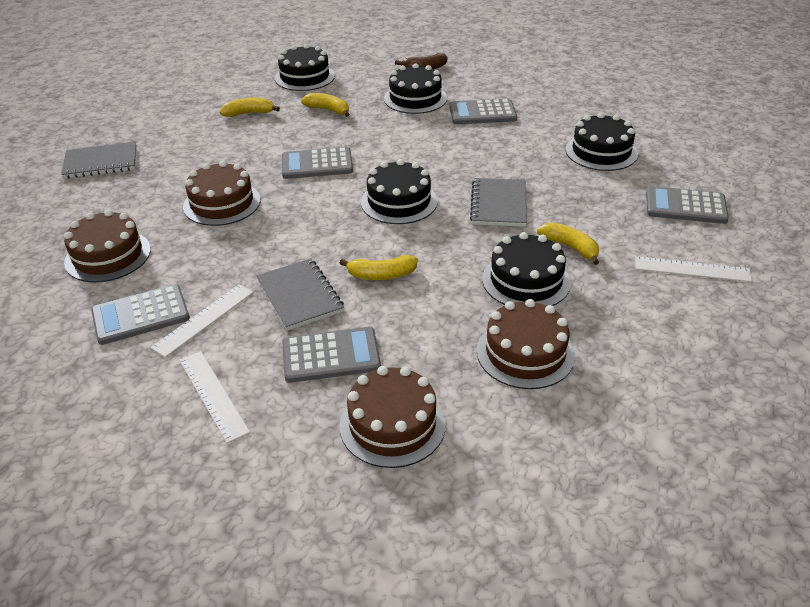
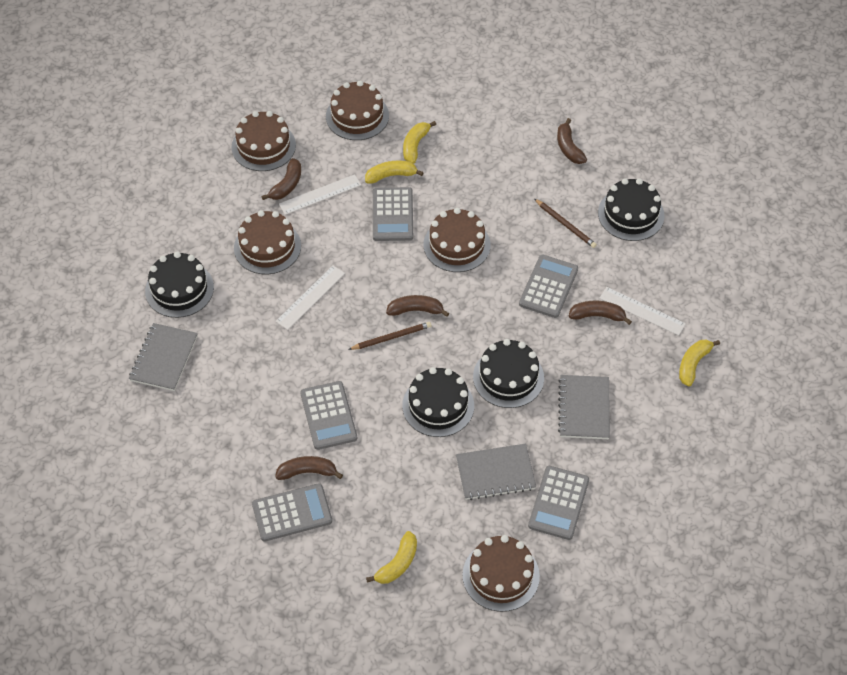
black cake: [275,44,335,91] [361,159,438,224] [384,63,447,114] [482,232,571,306] [565,113,638,171] = 5 -> [145,251,214,318] [402,367,474,437] [473,339,544,408] [598,178,664,241] = 4
brown banana: [395,53,447,69] = 1 -> [261,158,301,200] [275,456,343,480] [386,295,449,317] [557,118,587,164] [569,301,632,325] = 5
brown cake: [64,210,151,282] [183,161,261,226] [339,366,446,468] [477,299,575,389] = 4 -> [232,111,296,171] [234,210,301,274] [326,81,389,140] [423,208,491,272] [462,535,540,612] = 5
brown pencil: none = 0 -> [348,322,431,350] [535,199,597,248] = 2

